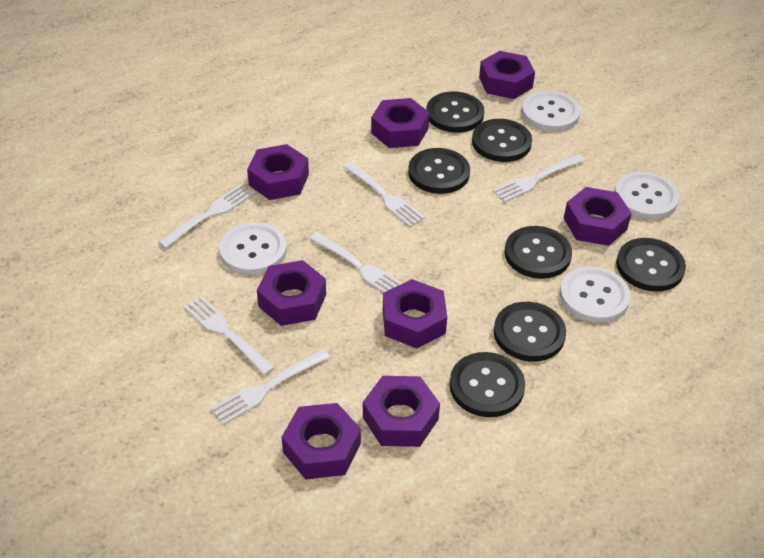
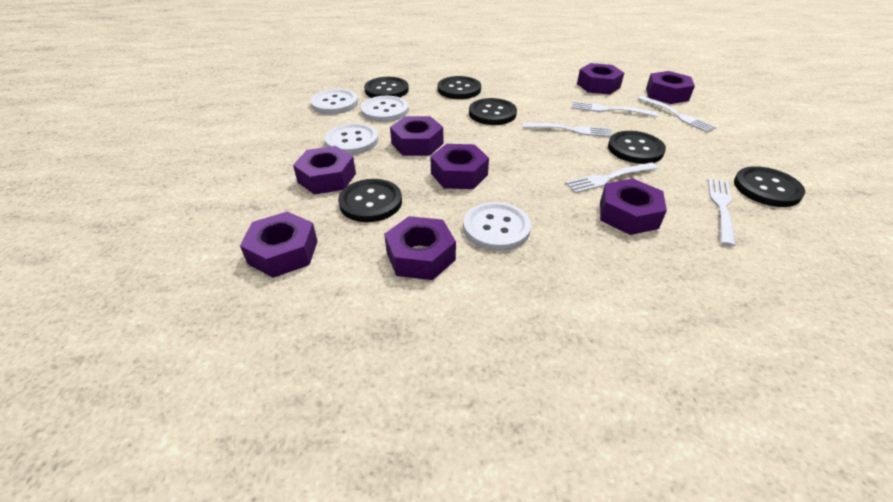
black button: [408,148,470,194] [426,92,484,133] [450,352,525,417] [472,119,532,162] [494,302,566,362] [505,226,572,279] [616,238,686,292] = 7 -> [338,179,402,222] [364,77,409,98] [438,76,481,99] [469,98,517,125] [608,131,666,164] [734,166,805,207] = 6
white fork: [158,184,254,248] [184,296,275,375] [211,349,330,425] [310,232,403,293] [343,161,425,227] [493,154,585,202] = 6 -> [523,122,612,137] [565,162,658,193] [572,101,658,117] [638,96,717,133] [708,178,736,247] = 5

